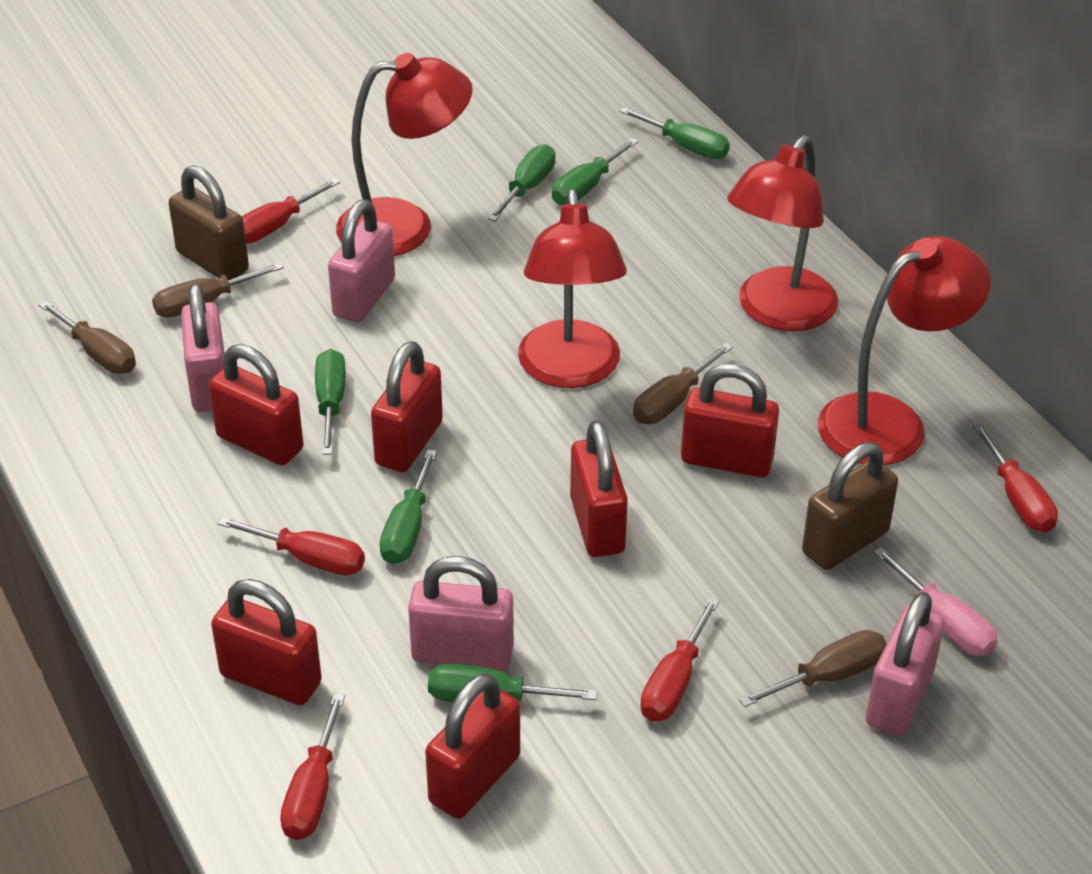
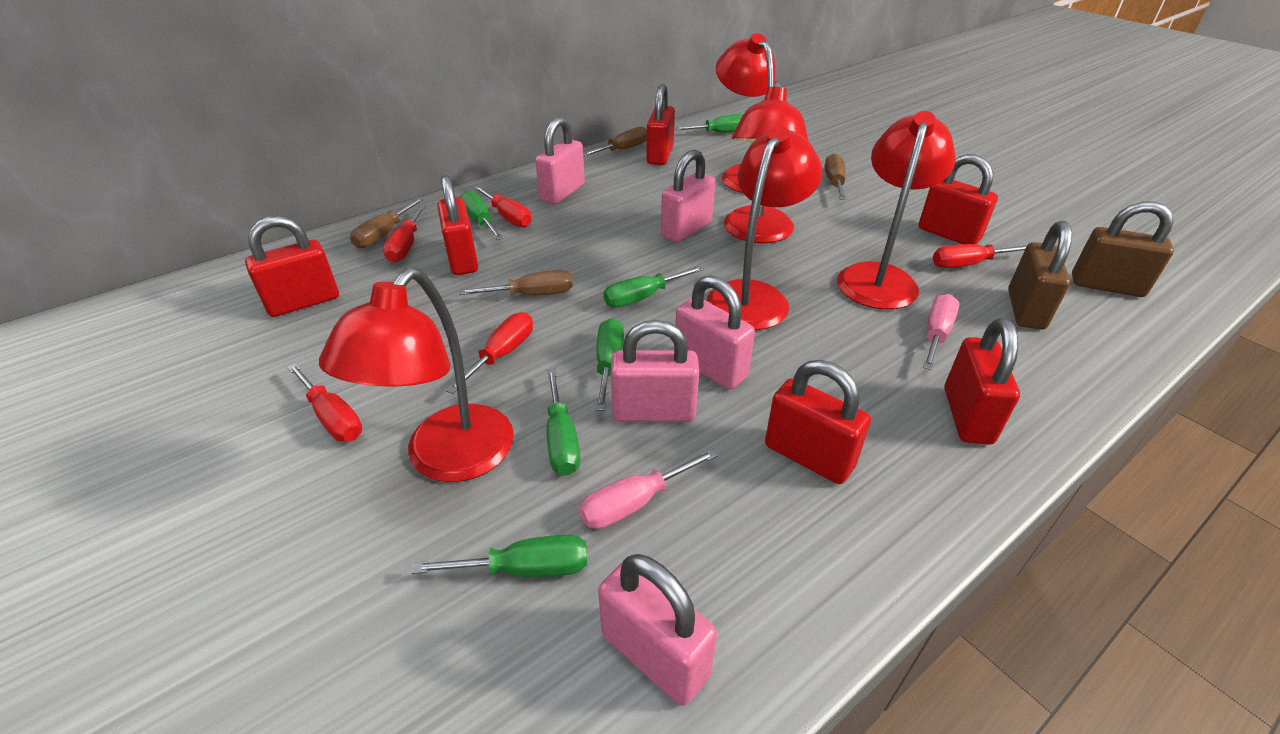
pink padlock: [181,284,225,412] [328,200,395,322] [408,556,514,671] [866,592,944,736] = 4 -> [535,117,585,204] [598,554,717,706] [611,320,699,422] [661,150,715,243] [675,275,755,390] = 5
pink screwdriver: [874,547,997,656] = 1 -> [579,449,718,529] [923,294,959,370] = 2
red lamp: [336,53,473,256] [518,189,627,388] [727,135,838,331] [818,236,991,465] = 4 -> [319,268,514,482] [707,126,822,330] [716,33,776,193] [724,81,808,243] [837,111,956,309] = 5

